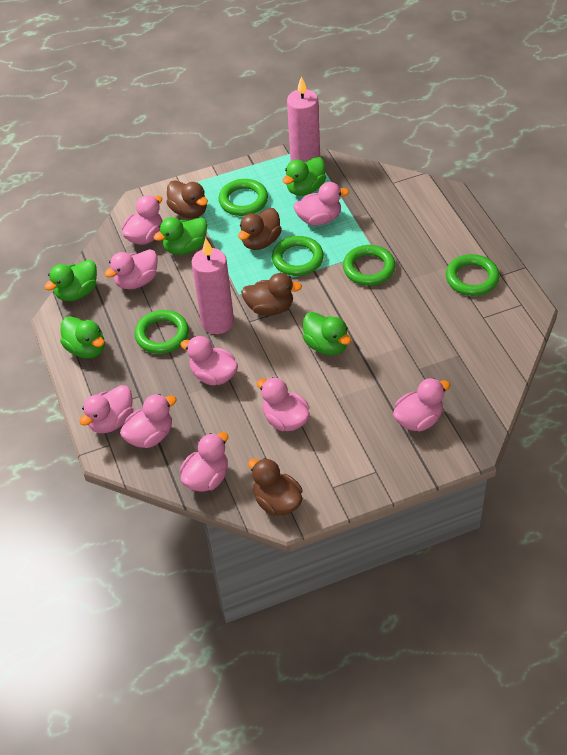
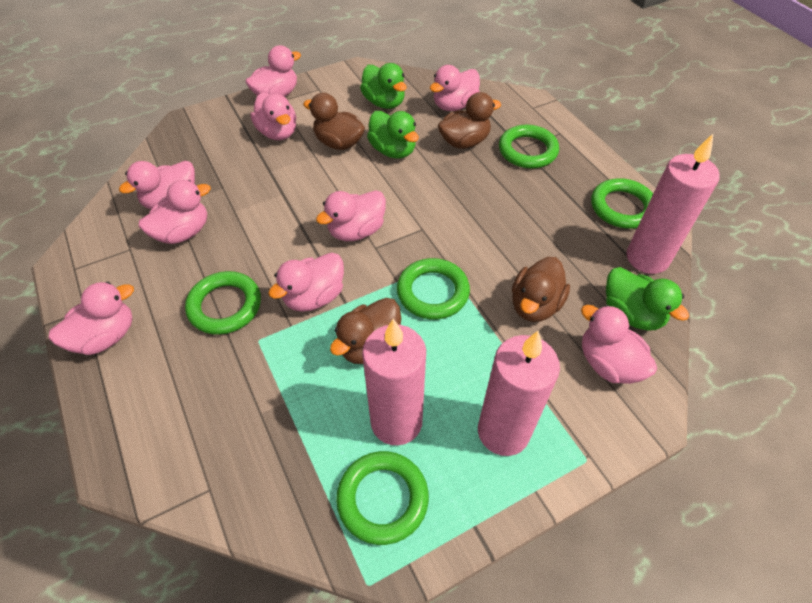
green duck: [45,260,97,301] [60,316,105,359] [154,217,207,255] [283,157,326,196] [303,312,351,355] = 5 -> [360,63,406,109] [367,111,419,159] [606,267,689,331] = 3
pink candle: [192,238,234,334] [287,76,320,162] = 2 -> [362,319,426,445] [478,331,560,456] [627,134,719,274] = 3

